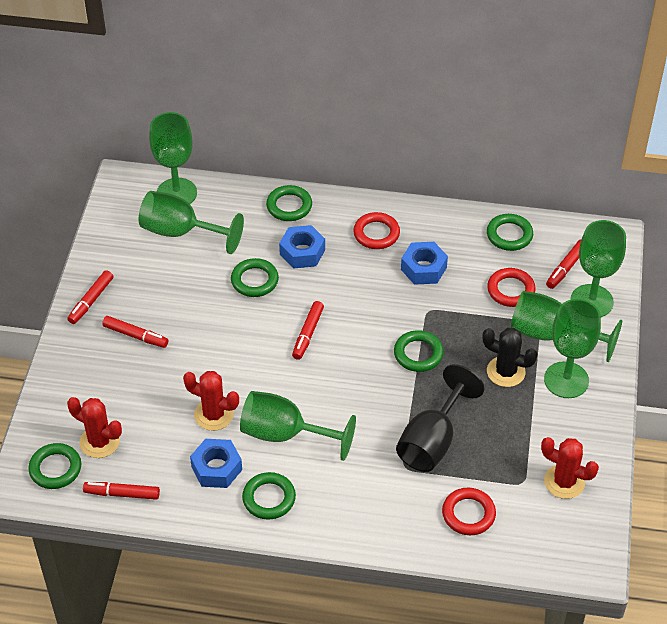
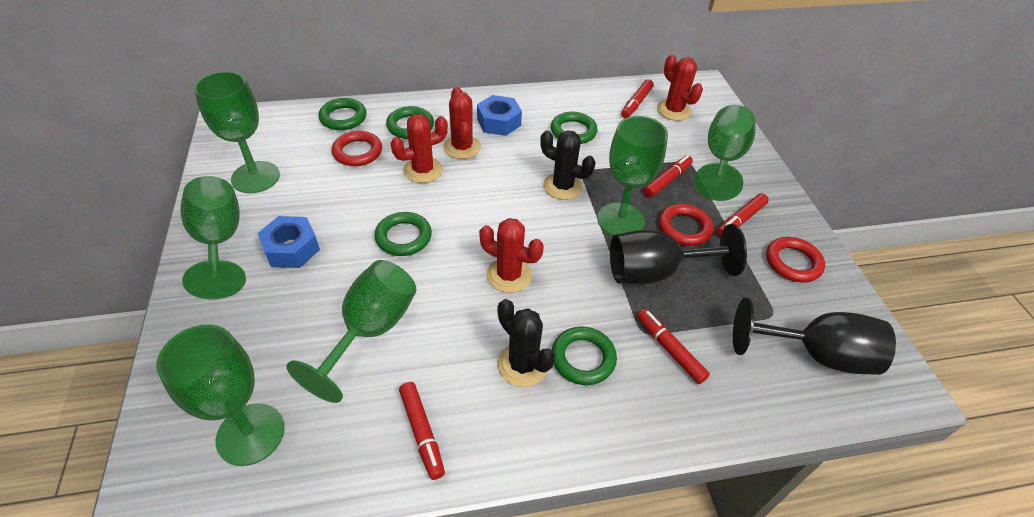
black cactus: [482,328,538,387] = 1 -> [497,299,555,387] [540,130,595,200] = 2
black goblet: [396,364,485,472] = 1 -> [610,224,747,284] [733,297,896,375] = 2
blue nut: [190,439,242,488] [279,225,325,269] [401,242,448,285] = 3 -> [257,216,320,268] [477,95,522,136] = 2
green ring: [28,443,81,489] [231,258,279,297] [242,472,296,520] [266,185,312,221] [394,330,444,372] [487,214,533,251] = 6 -> [318,98,367,130] [375,212,432,256] [386,106,434,139] [551,112,598,144] [552,327,617,385] = 5
red cactus: [67,397,122,458] [183,371,239,431] [541,437,599,499] = 3 -> [391,114,448,183] [443,87,481,159] [479,218,544,293] [657,55,703,121] = 4

